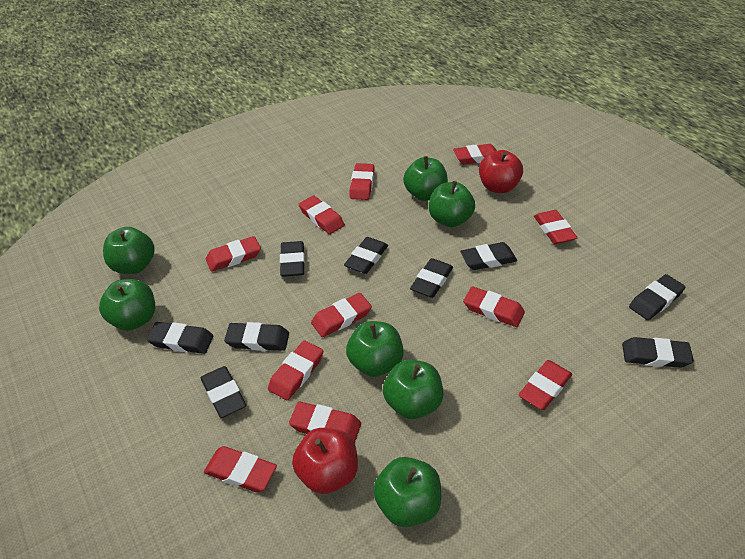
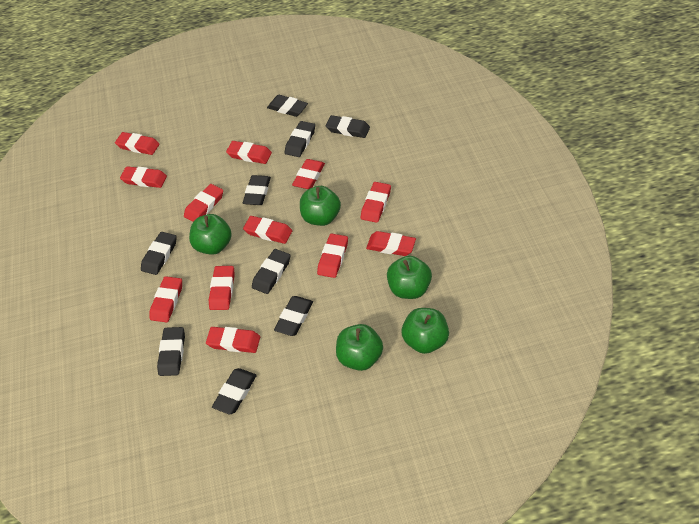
green apple: [99,279,155,330] [103,227,155,274] [346,321,404,377] [373,457,441,527] [383,360,443,419] [403,156,448,201] [429,181,475,227] = 7 -> [189,214,232,255] [300,186,341,226] [336,324,383,371] [387,256,432,299] [401,308,449,354] = 5
red apple: [292,428,358,494] [479,150,523,193] = 2 -> none = 0
red eraser: [204,446,277,492] [206,236,261,272] [268,341,323,400] [289,402,361,443] [299,196,345,234] [311,293,372,337] [349,163,375,200] [453,144,497,165] [463,286,525,327] [519,360,572,410] [534,210,578,244] = 11 -> [115,132,159,155] [120,166,167,188] [150,276,182,323] [184,184,223,222] [206,327,260,353] [209,266,235,310] [226,141,272,164] [243,216,292,244] [292,159,325,189] [317,234,348,278] [361,182,391,223] [366,231,416,256] = 12

